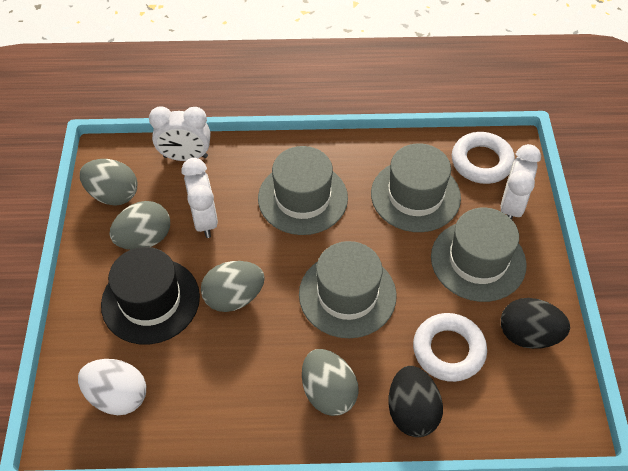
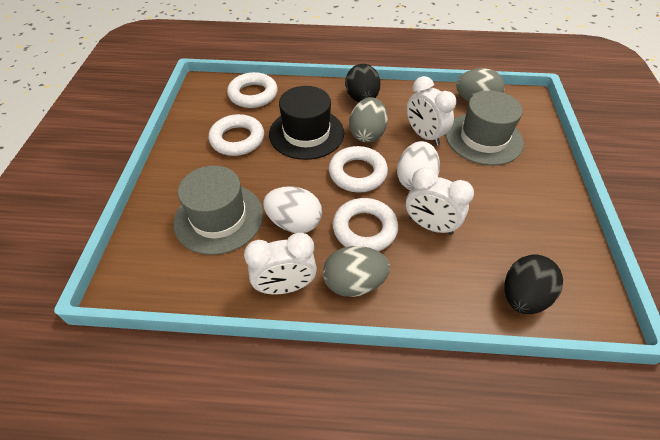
grey egg: [80,159,138,206] [109,201,170,250] [201,261,265,312] [302,349,358,416] = 4 -> [323,246,390,297] [349,97,388,143] [456,68,505,102] = 3
grey hat: [258,146,348,235] [299,241,397,338] [371,143,461,232] [431,208,527,302] = 4 -> [173,165,263,255] [446,91,524,166] = 2
white egg: [78,359,146,415] = 1 -> [263,186,322,233] [397,141,440,190] = 2
white ring: [413,313,487,382] [452,132,515,184] = 2 -> [208,114,264,156] [227,72,278,108] [329,146,388,192] [333,198,398,251] = 4

